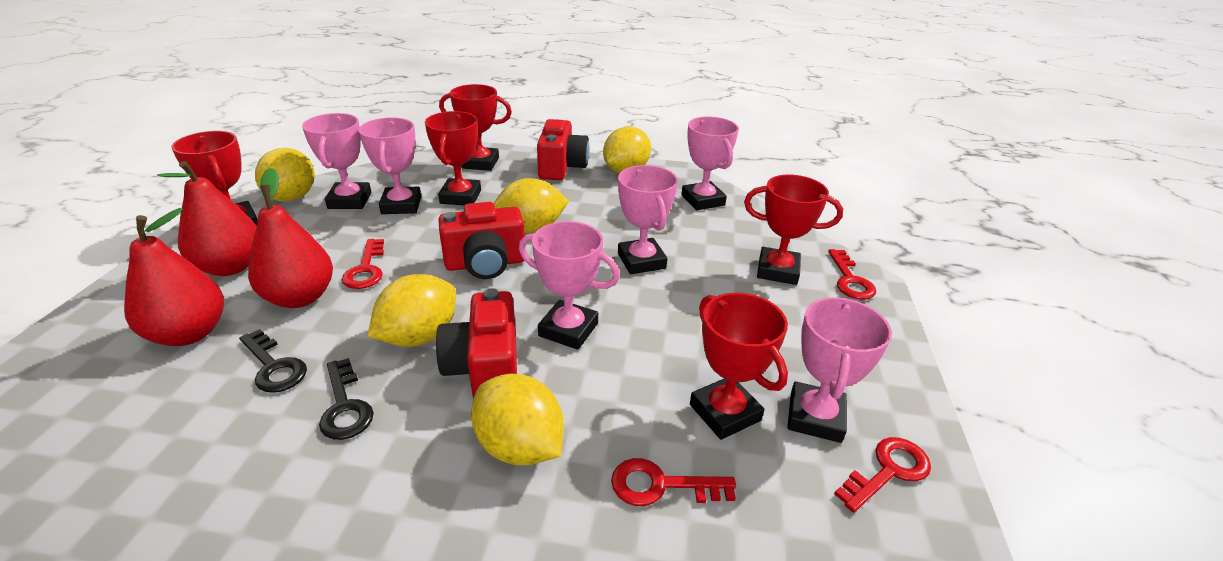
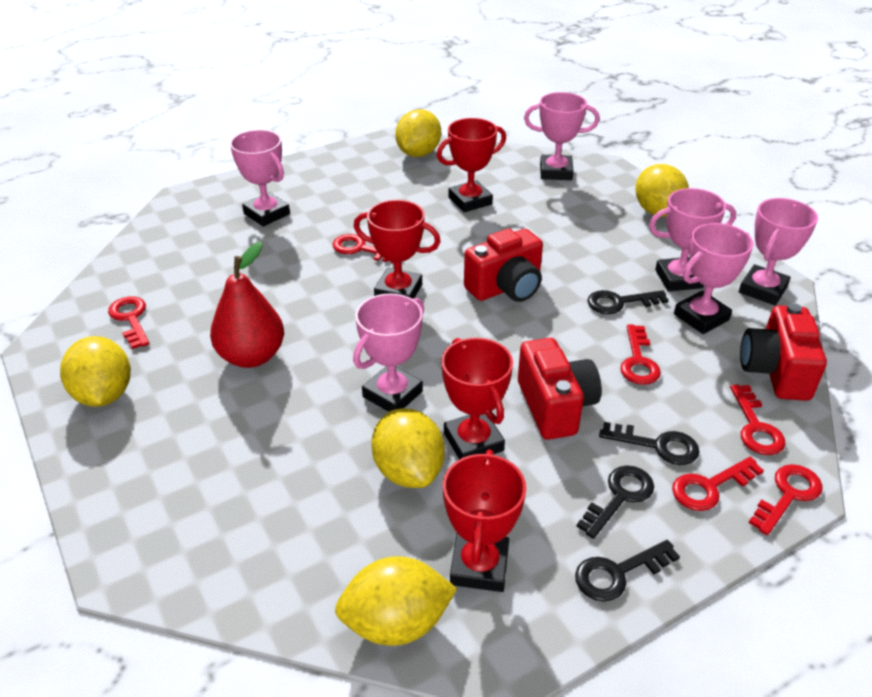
black key: [239,329,307,393] [319,358,374,440] = 2 -> [575,540,680,602] [576,466,654,539] [587,290,668,314] [599,422,699,465] = 4
red key: [342,239,384,289] [611,458,736,506] [828,249,876,300] [834,437,931,513] = 4 -> [108,297,149,349] [333,234,394,264] [620,324,661,385] [672,457,764,511] [730,384,786,455] [749,464,823,535] = 6
red pear: [124,208,224,346] [157,161,257,276] [248,168,333,308] = 3 -> [210,242,284,368] = 1
red trophy: [171,131,258,226] [425,111,481,205] [439,84,512,171] [690,292,788,440] [744,175,843,285] = 5 -> [354,200,441,299] [437,118,506,212] [441,338,513,460] [443,450,526,592] = 4

